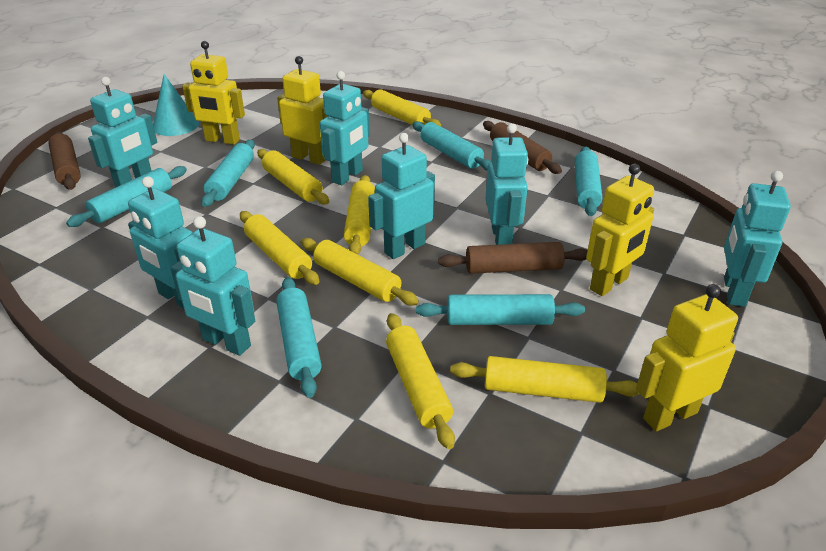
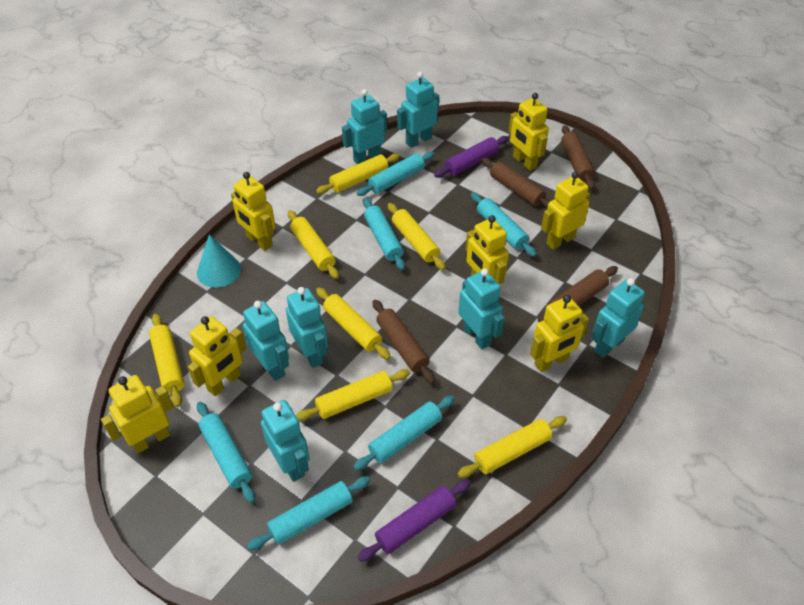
brown rolling pin: [48,131,81,190] [438,242,588,274] [483,121,562,174] = 3 -> [372,299,435,384] [481,158,550,208] [538,266,618,322] [561,125,595,190] = 4
purple rolling pin: none = 0 -> [358,479,471,562] [434,136,509,178] = 2
yellow robot: [182,41,245,145] [277,56,328,165] [586,164,654,296] [636,284,738,431] = 4 -> [101,375,174,454] [188,316,246,396] [231,172,276,251] [466,215,509,285] [509,93,549,171] [530,295,589,372] [541,172,590,250] = 7

